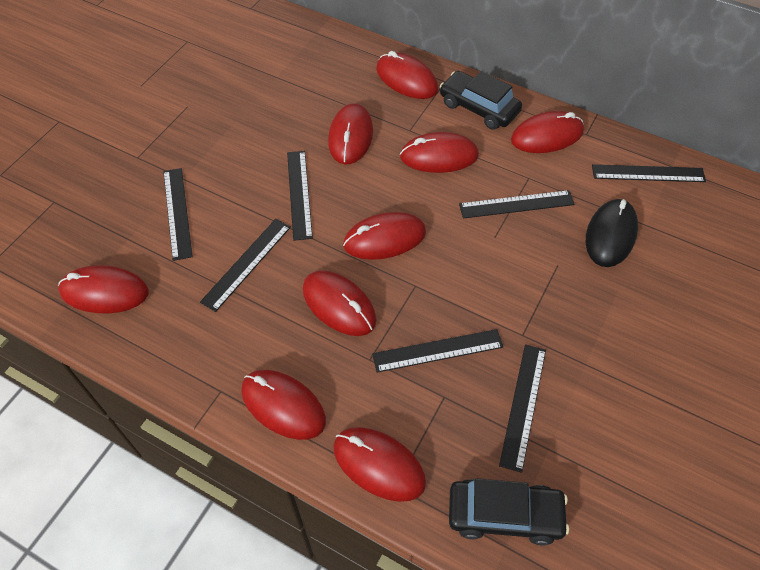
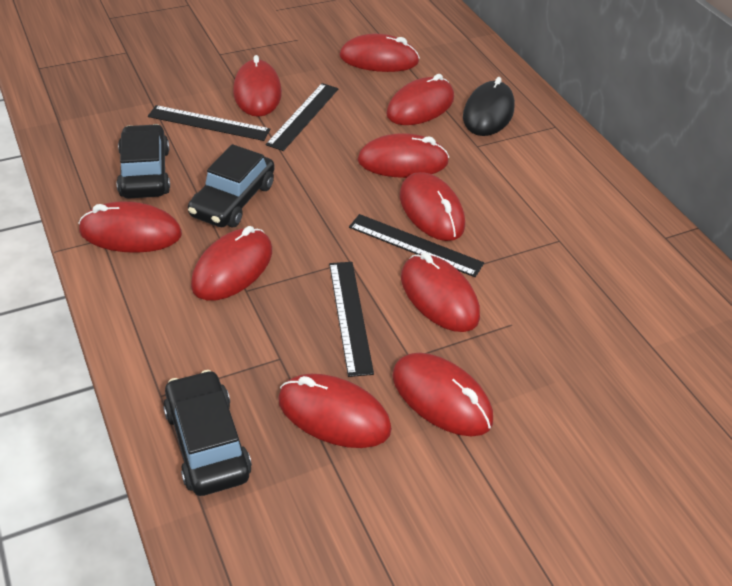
black car: [440,71,522,130] [449,478,569,546] = 2 -> [117,124,170,198] [163,370,252,496] [188,144,275,227] = 3
black ruler: [163,168,193,261] [200,219,291,312] [287,151,313,241] [372,329,503,373] [459,190,575,219] [499,344,546,473] [592,164,706,182] = 7 -> [148,105,271,141] [266,83,339,151] [329,262,374,377] [349,214,484,277] = 4
red mouse: [58,265,149,313] [241,370,326,440] [303,270,377,336] [328,103,373,164] [334,427,426,502] [343,212,426,260] [376,51,438,99] [400,132,479,173] [511,111,584,153] = 9 -> [78,201,182,253] [191,226,272,301] [233,55,282,117] [278,374,392,448] [340,34,420,72] [357,133,449,178] [386,74,454,125] [392,353,493,436] [400,172,465,241] [401,253,480,332] = 10

